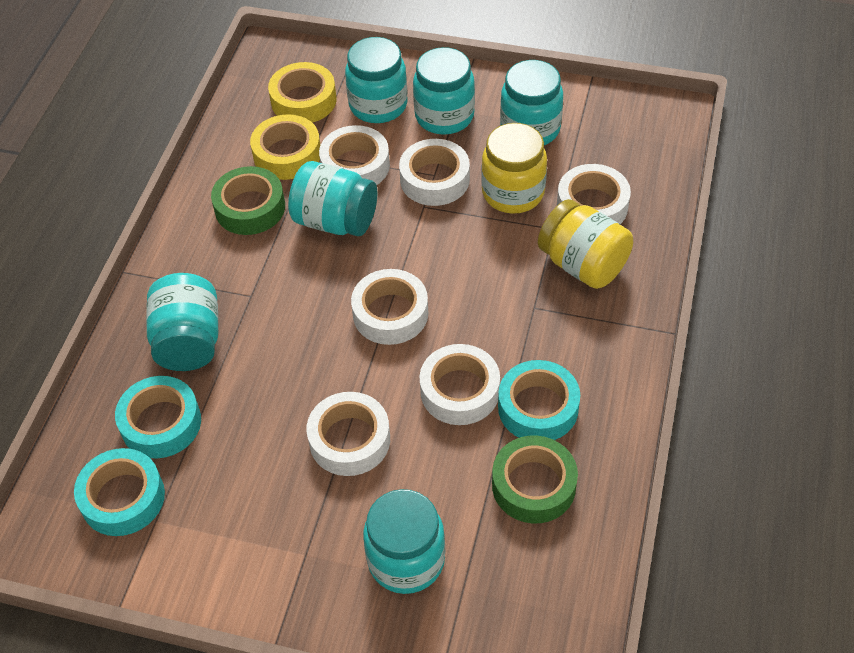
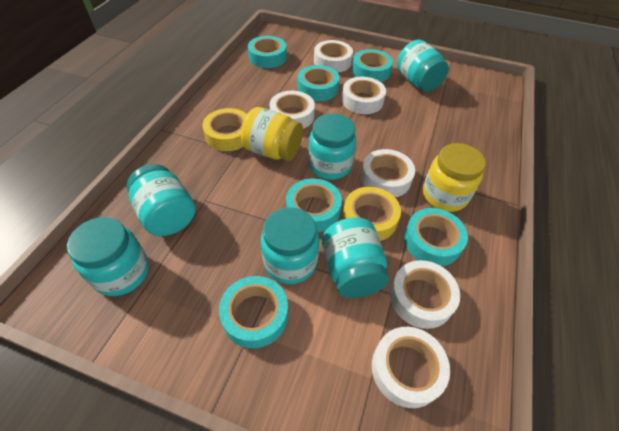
green tape: [211,166,285,235] [492,436,578,523] = 2 -> none = 0
turquoise tape: [74,448,165,536] [115,376,201,458] [498,360,580,440] = 3 -> [219,276,288,348] [248,36,287,68] [286,178,342,232] [298,65,339,101] [352,49,393,82] [404,208,468,266] = 6

